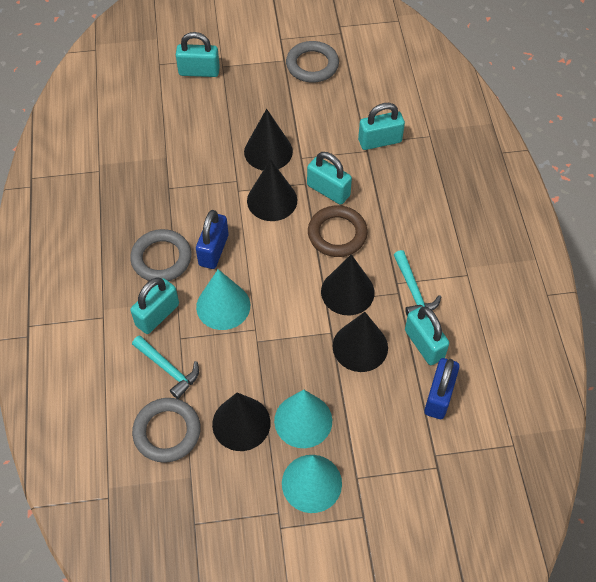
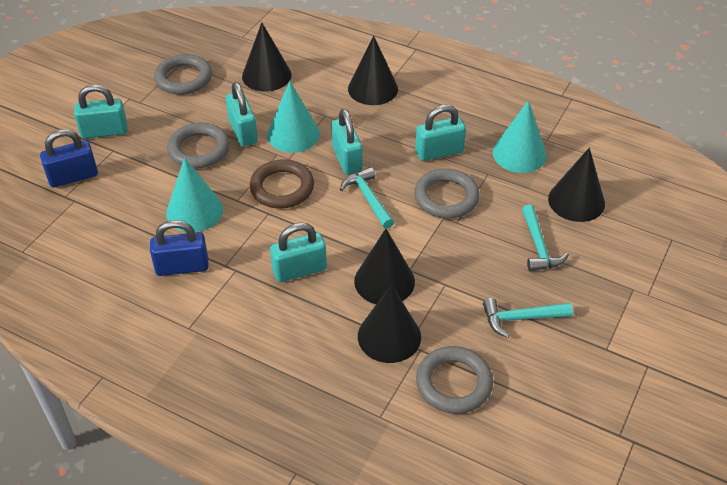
grey ring: [130,229,191,281] [132,398,201,463] [286,41,339,83] = 3 -> [154,54,212,95] [167,122,230,169] [414,169,480,219] [416,346,493,414] = 4
turquoise hammer: [132,335,199,399] [394,250,441,316] = 2 -> [340,167,394,229] [483,298,573,338] [522,204,569,271] = 3

